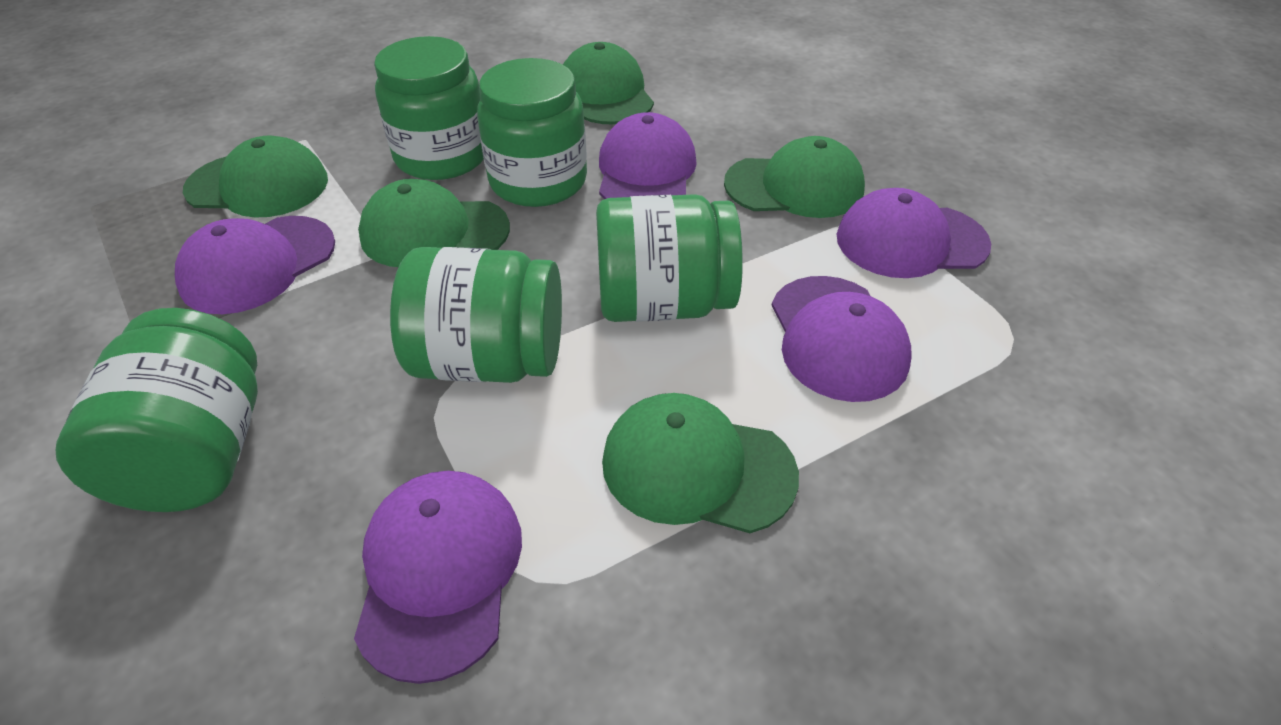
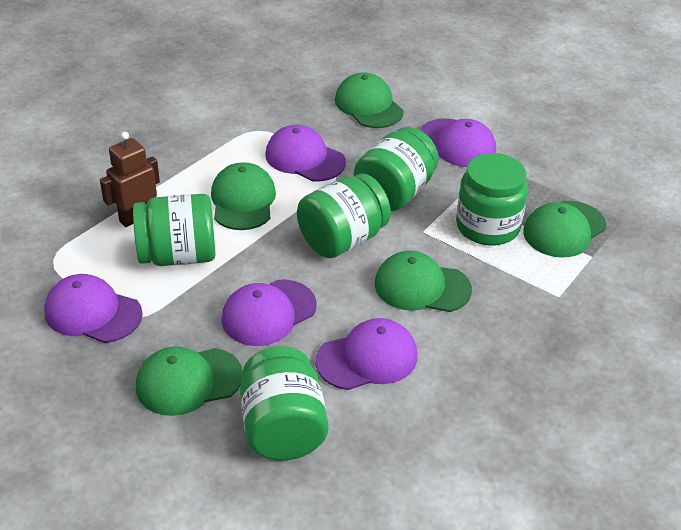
brown robot: none = 0 -> [100,132,160,227] = 1

